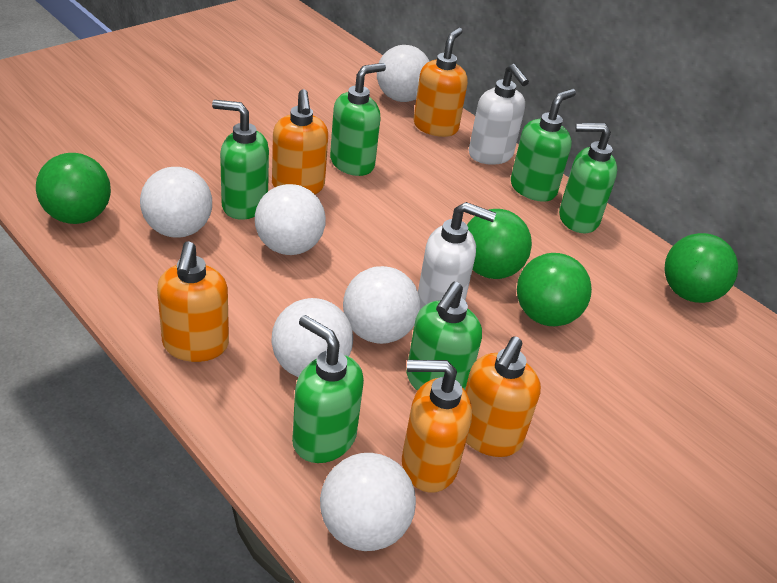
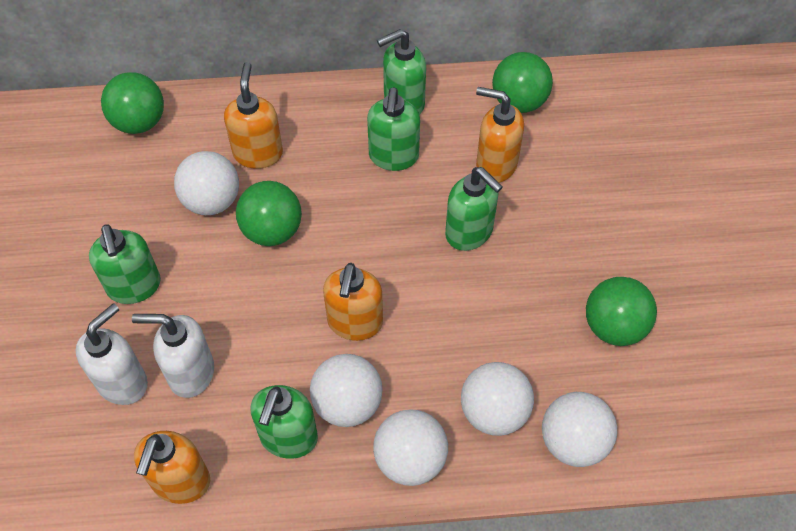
green soap dispenser: [212,100,269,220] [292,315,364,463] [330,63,386,176] [406,282,482,391] [511,89,576,202] [559,123,617,233] = 6 -> [89,224,161,304] [250,385,318,459] [367,87,420,171] [377,29,426,115] [445,167,503,251] = 5
orange soap dispenser: [157,241,229,362] [272,89,328,194] [402,360,472,493] [413,27,468,137] [465,336,541,457] = 5 -> [134,431,210,504] [224,62,283,169] [323,263,383,341] [476,87,524,183] = 4
white ball: [140,167,212,238] [255,184,326,255] [271,298,353,377] [320,453,416,551] [343,266,420,344] [377,45,430,102] = 6 -> [174,151,239,215] [310,354,383,427] [373,409,448,486] [461,362,534,436] [542,392,617,467] = 5

